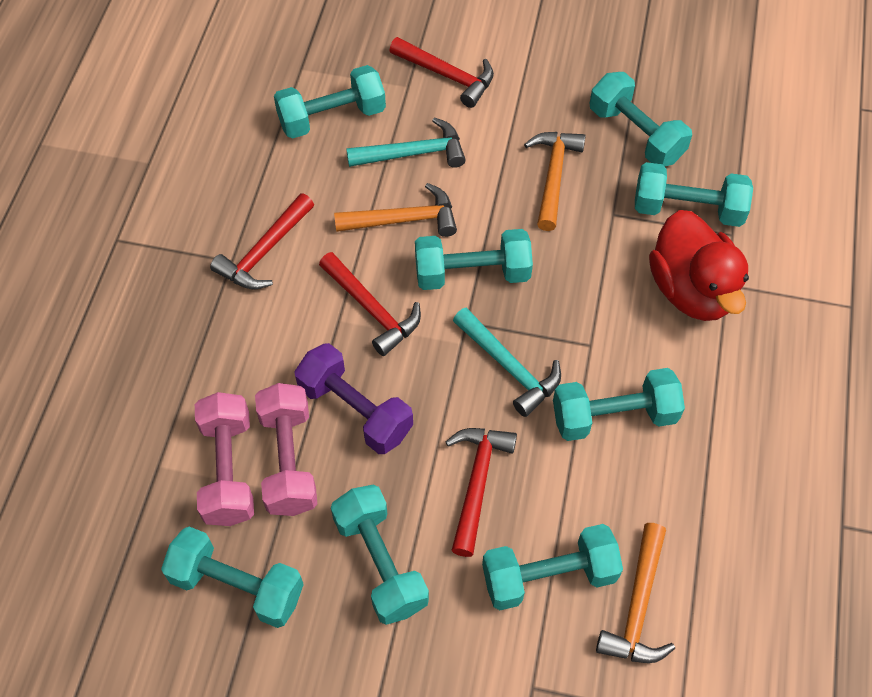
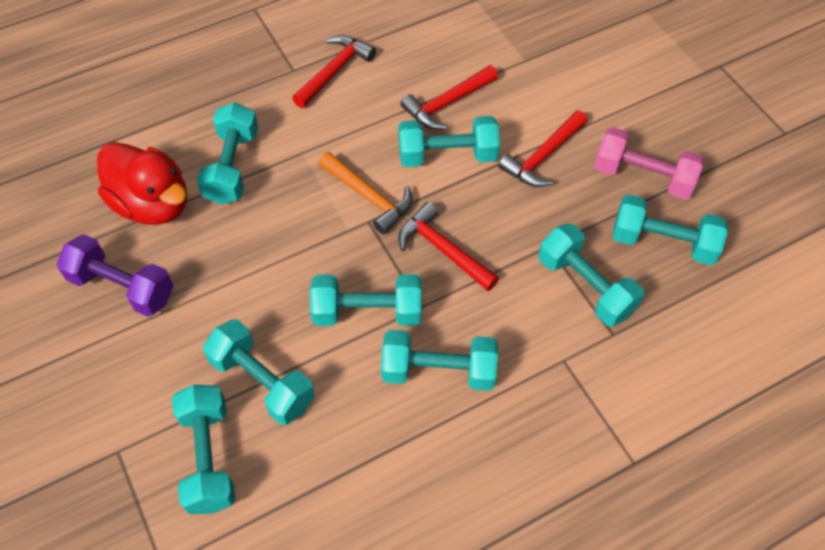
orange hammer: [334,183,457,237] [524,132,586,231] [596,523,675,663] = 3 -> [318,152,413,234] = 1
pink dumbbell: [195,392,254,526] [255,383,317,516] = 2 -> [594,127,704,199] = 1
turquoise hammer: [346,117,466,168] [453,307,561,417] = 2 -> none = 0

